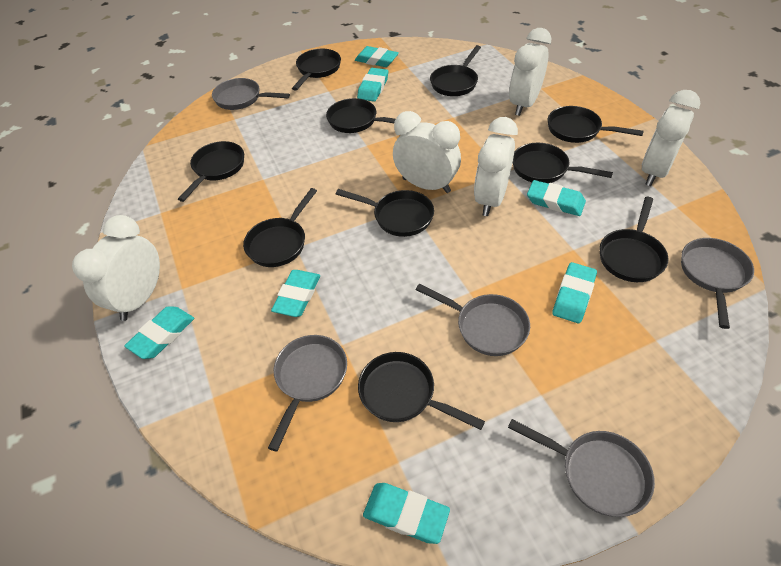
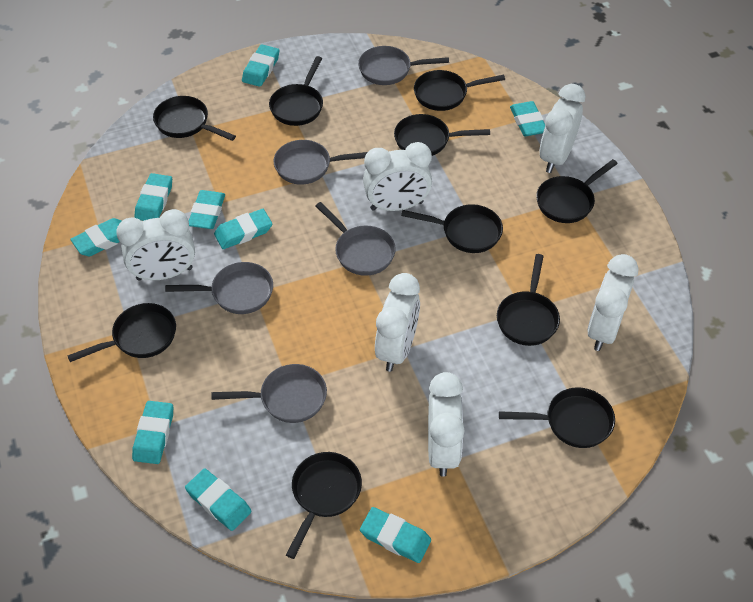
turquoise eraser: [124,306,194,359] [271,270,320,317] [355,46,399,67] [357,68,388,101] [363,483,450,544] [527,180,586,216] [552,262,597,323] = 7 -> [70,218,121,256] [132,401,173,464] [134,173,172,221] [185,468,252,531] [189,190,225,229] [214,209,272,249] [242,44,280,87] [360,507,431,563] [510,101,545,136] = 9
white clock: [72,215,160,321] [393,111,461,193] [474,117,518,216] [509,28,552,116] [642,90,700,186] = 5 -> [116,209,195,281] [363,142,432,211] [375,273,420,372] [428,372,465,477] [540,84,585,173] [587,254,639,351] = 6

